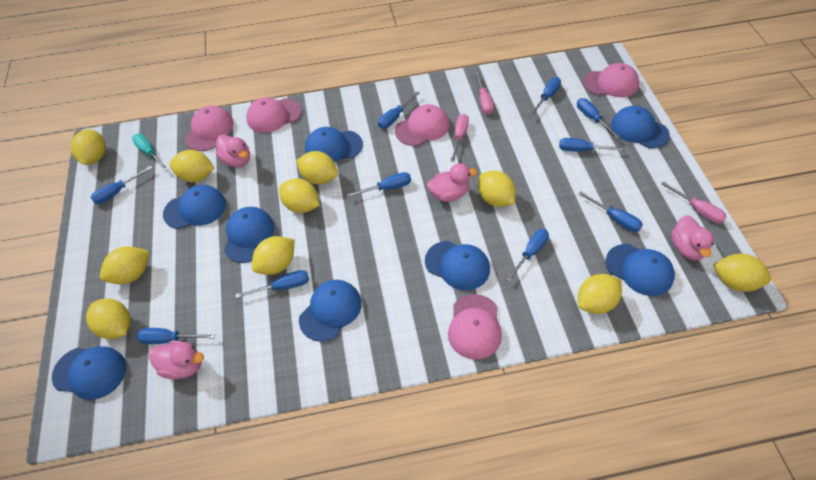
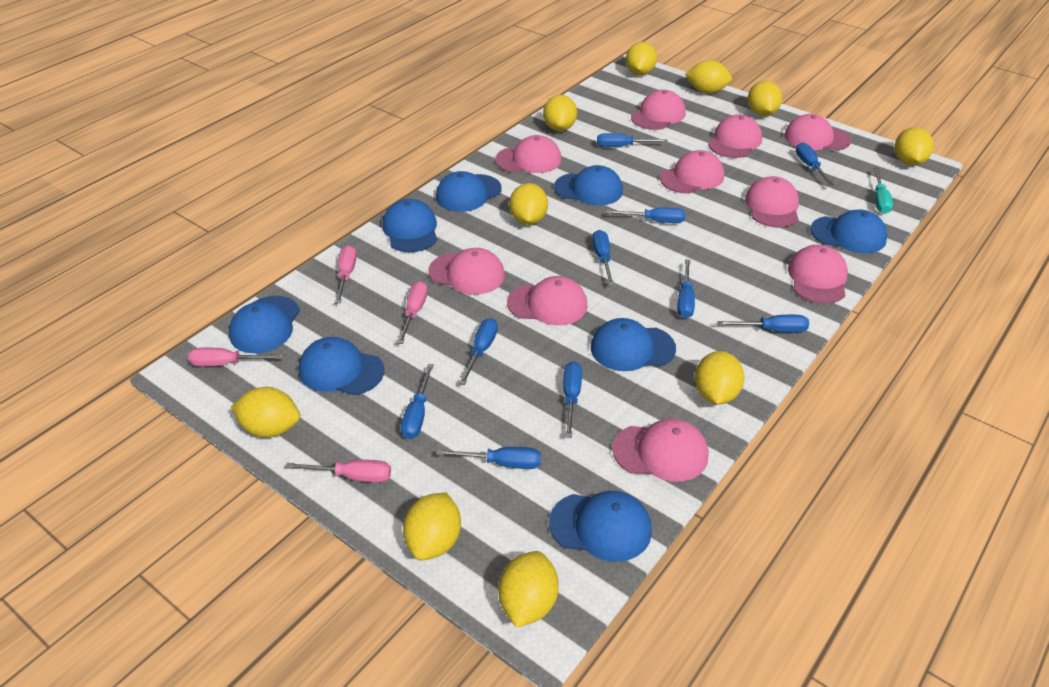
pink cap: [185,105,233,151] [246,97,302,133] [395,104,449,146] [448,294,502,360] [583,63,639,97] = 5 -> [428,248,505,295] [495,135,562,173] [507,276,588,325] [612,419,708,482] [631,90,686,130] [660,150,724,194] [708,115,762,158] [745,176,799,228] [784,114,851,150] [788,245,848,304] = 10
pink duck: [148,341,204,379] [216,135,250,168] [427,163,477,202] [671,215,714,260] = 4 -> none = 0
pink screwdriver: [451,114,469,162] [475,71,494,114] [661,182,727,223] = 3 -> [188,348,284,366] [285,460,391,483] [335,245,357,303] [397,281,428,344] = 4

